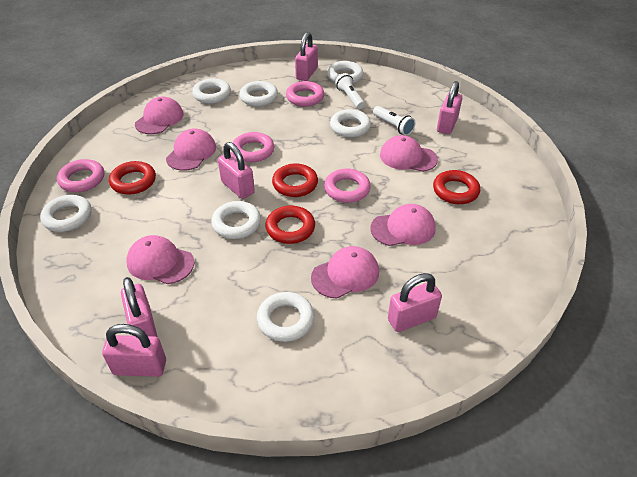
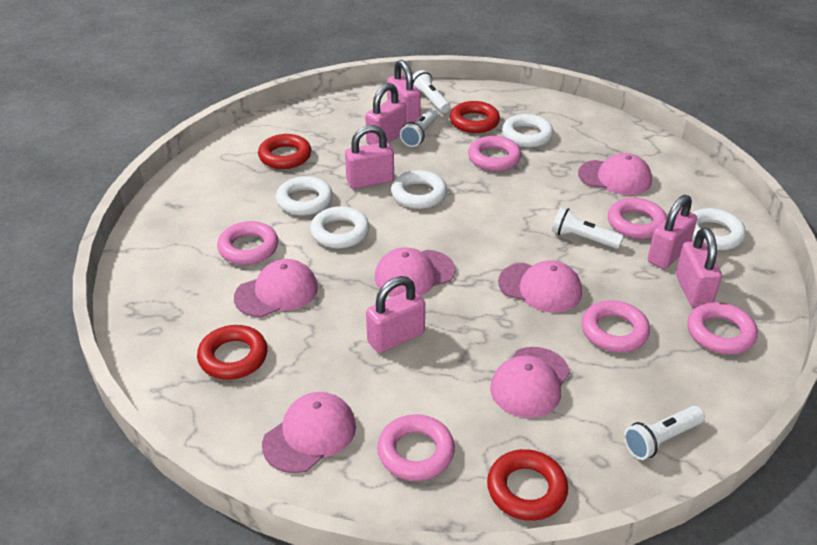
pink ring: [57,159,104,192] [232,132,274,162] [286,81,324,107] [324,168,371,203] = 4 -> [217,221,278,265] [377,414,455,481] [468,136,521,171] [582,300,650,352] [608,198,667,239] [687,302,758,354] = 6
white flashlight: [335,73,365,109] [373,106,416,136] = 2 -> [400,108,438,147] [412,70,450,113] [552,207,624,249] [624,406,705,460] = 4
white ring: [40,195,91,232] [192,78,231,104] [211,201,261,239] [239,81,278,106] [257,292,314,342] [327,61,363,83] [330,109,371,137] = 7 -> [276,176,333,216] [310,206,370,248] [391,170,447,209] [502,114,554,147] [692,208,746,250] = 5

